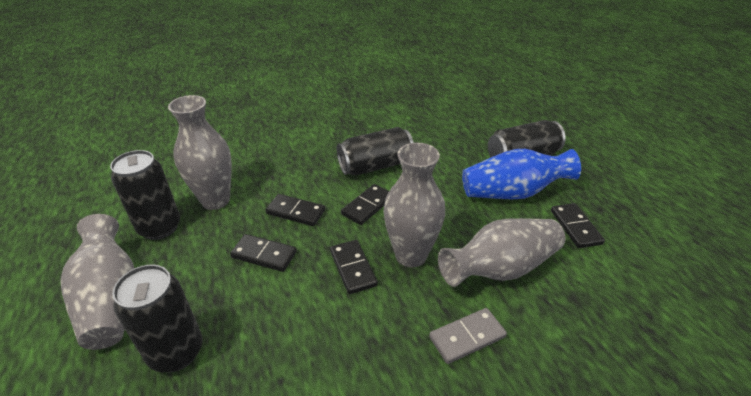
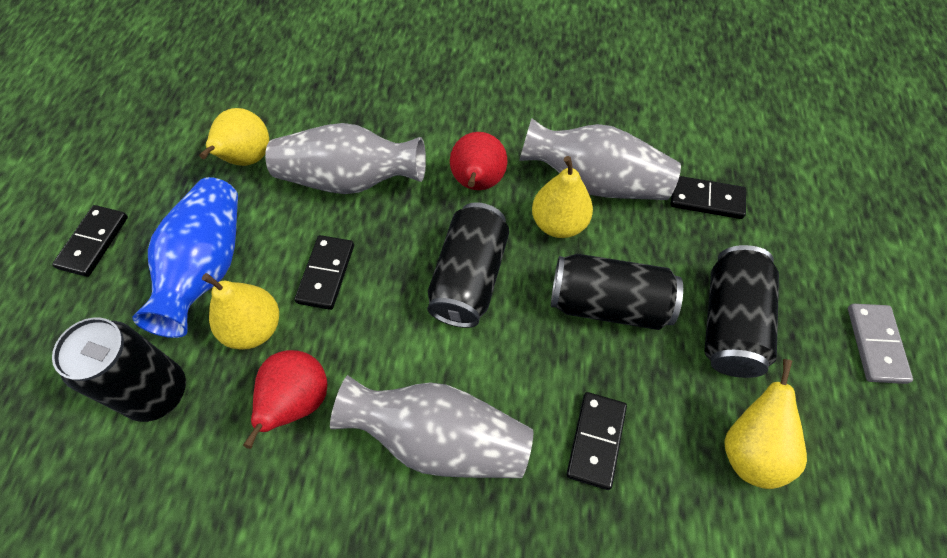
black domino: [230,234,297,272] [266,194,325,226] [330,240,378,294] [341,184,389,225] [551,203,605,248] = 5 -> [52,205,128,277] [294,235,354,310] [566,392,627,490] [670,176,746,219] = 4
grey vase: [60,214,134,350] [168,95,232,210] [383,143,445,267] [438,218,565,287] = 4 -> [265,123,426,194] [330,375,533,478] [519,118,681,200] = 3
red pear: none = 0 -> [243,350,327,449] [450,132,507,190] = 2
yellow pear: none = 0 -> [199,108,269,166] [202,273,279,350] [532,156,593,238] [724,359,807,489] = 4

